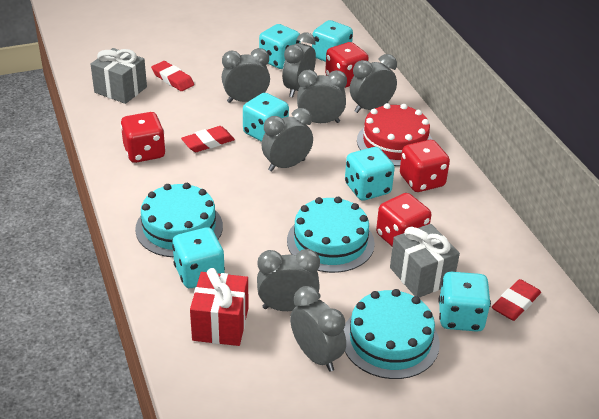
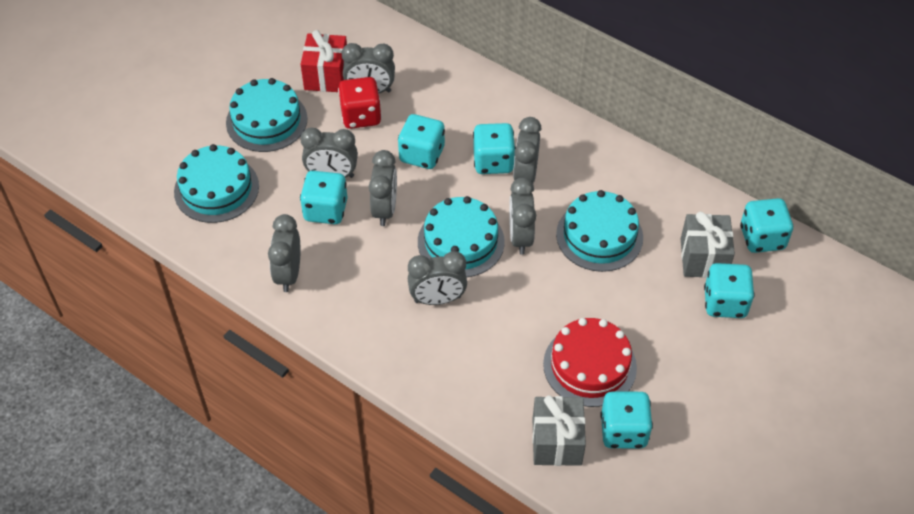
red dice: [120,112,166,163] [325,42,369,88] [376,193,431,247] [400,140,450,192] = 4 -> [338,77,382,129] = 1
red eraser: [151,61,194,91] [181,126,235,152] [492,279,541,321] = 3 -> none = 0
turquoise cake: [135,183,223,258] [287,197,375,273] [344,289,440,379] = 3 -> [174,144,259,223] [226,78,307,152] [418,196,505,278] [556,190,643,272] = 4

